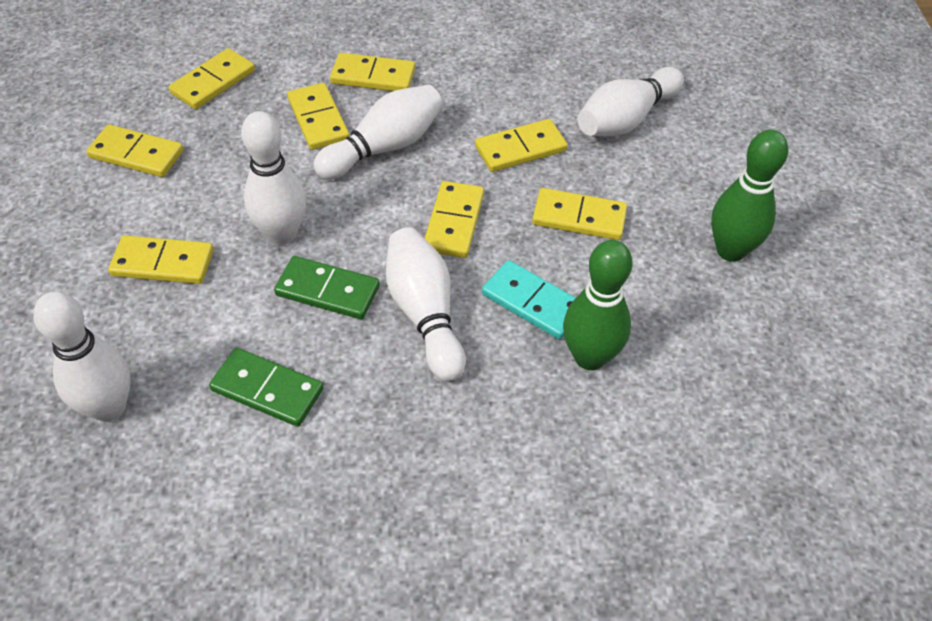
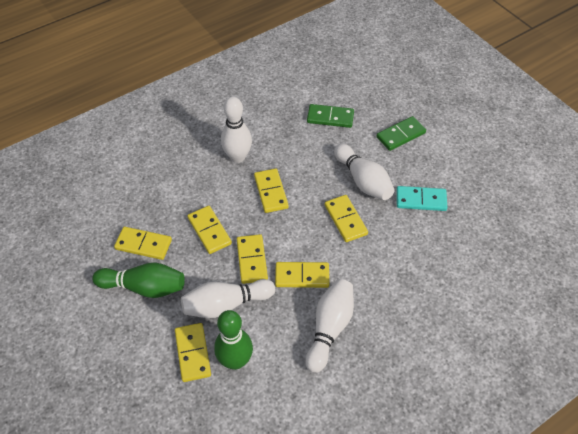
white bowling pin: [33,292,131,422] [241,111,306,245] [313,85,443,180] [386,228,466,381] [578,67,684,136] = 5 -> [181,279,275,318] [221,97,252,163] [305,279,354,373] [334,144,395,200] = 4
yellow domino: [86,124,183,177] [108,235,214,284] [169,48,255,109] [287,83,350,150] [330,53,415,91] [425,181,484,258] [475,119,568,172] [532,188,627,240] = 8 -> [114,227,172,260] [175,323,211,382] [188,206,232,254] [237,234,268,284] [254,168,289,213] [275,262,329,288] [325,195,368,242] = 7

